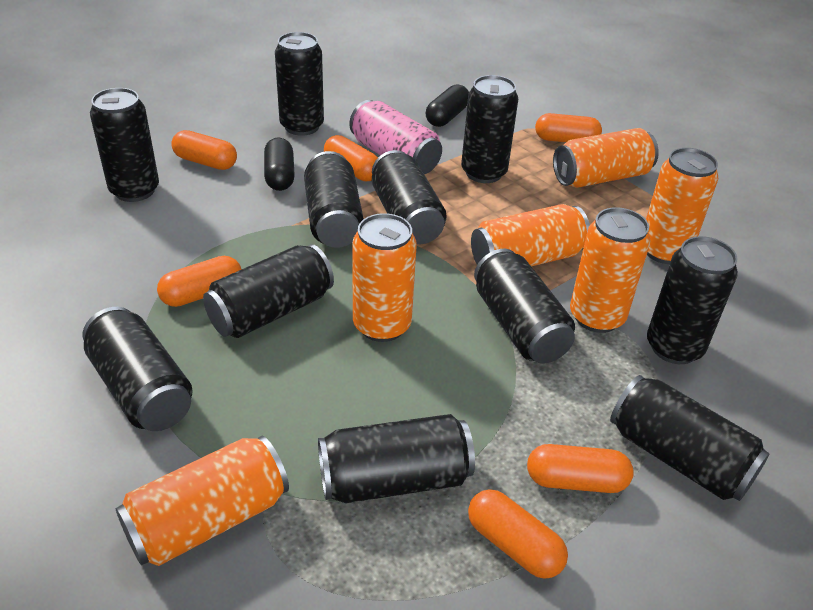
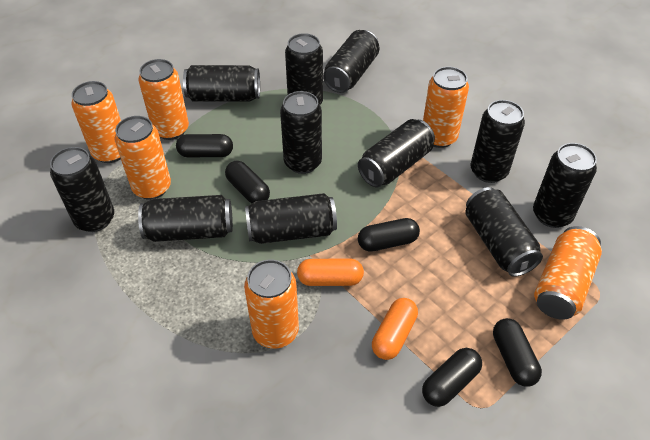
black capsule: [264,138,295,191] [426,84,469,127] = 2 -> [176,134,233,157] [225,161,270,203] [358,218,420,252] [422,348,482,407] [493,318,542,387] = 5
orange capsule: [157,256,241,307] [171,130,237,170] [324,135,378,181] [468,489,568,579] [527,444,634,493] [535,113,602,142] = 6 -> [297,258,364,286] [372,298,418,360] = 2
pink can: [349,100,442,174] = 1 -> none = 0

